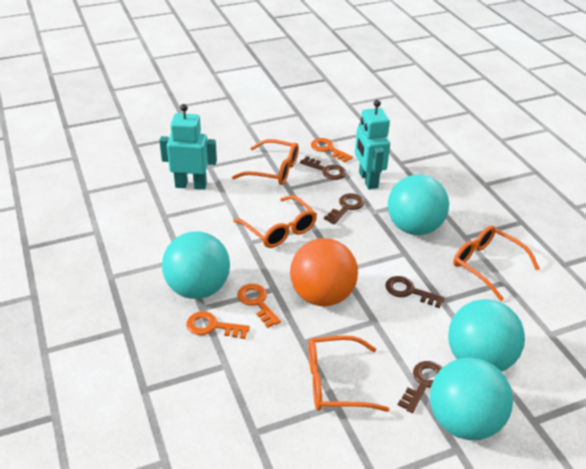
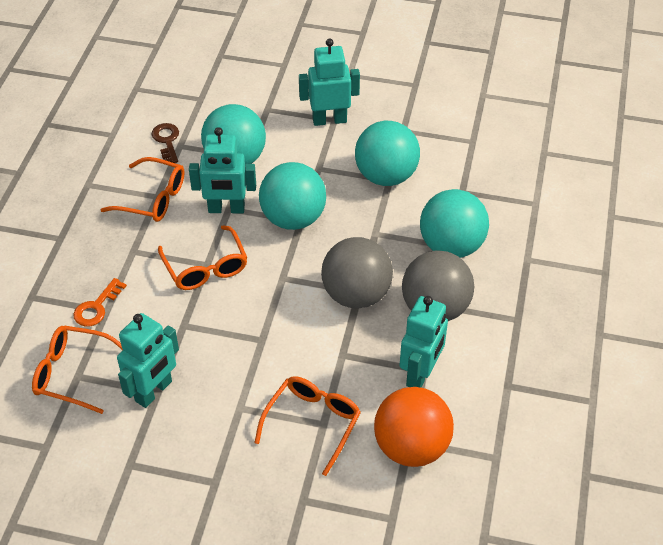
brown key: [300,156,346,180] [324,193,364,224] [385,276,445,308] [398,361,442,413] = 4 -> [151,123,179,163] = 1
grey ball: none = 0 -> [321,237,393,309] [402,250,474,321] = 2
orange key: [186,311,250,339] [237,284,281,328] [311,138,353,163] = 3 -> [73,278,127,327] = 1
turquoise robot: [159,104,217,190] [355,100,390,189] = 2 -> [117,313,179,408] [189,127,256,213] [299,38,360,126] [399,296,448,387] = 4

